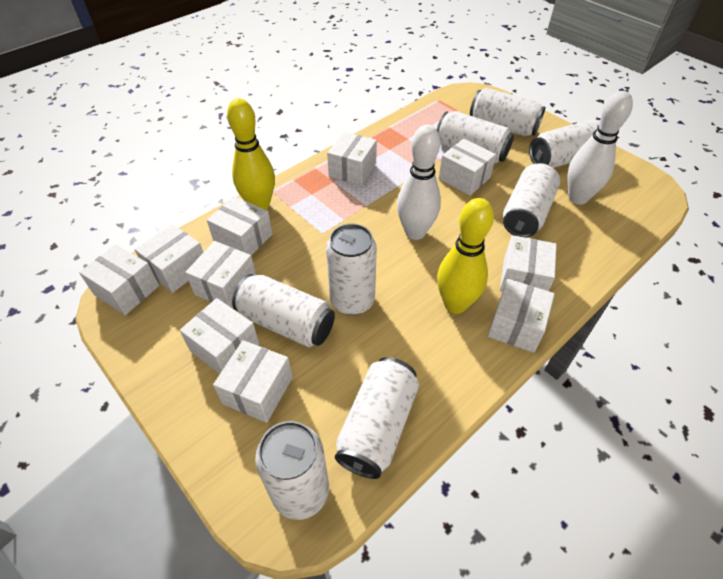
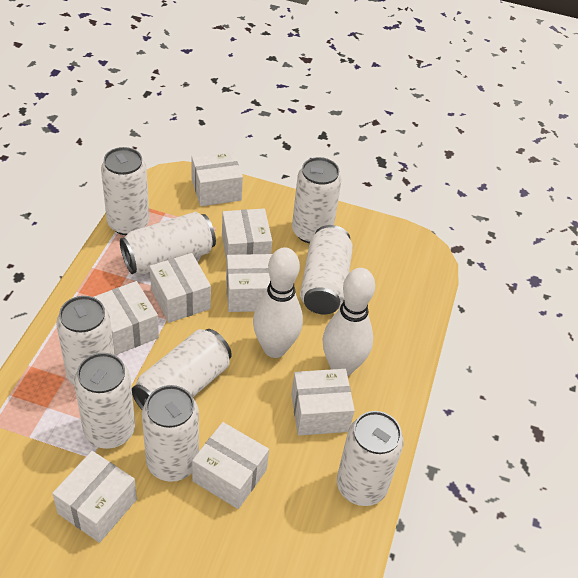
white box: [79,244,159,315] [134,224,203,293] [180,298,259,374] [185,241,256,308] [207,196,272,256] [213,340,293,423] [327,132,377,186] [439,139,496,196] [488,279,555,353] [500,235,557,292] = 10 -> [52,451,137,543] [94,281,159,355] [150,253,211,323] [191,150,243,206] [192,422,269,509] [222,208,272,262] [226,254,272,312] [291,369,355,436] = 8
white can: [232,274,335,347] [255,421,329,520] [326,223,377,315] [335,357,419,479] [437,111,514,164] [470,88,545,136] [503,163,560,238] [529,119,600,168] = 8 -> [56,296,115,385] [74,353,135,449] [101,147,149,235] [120,212,216,274] [132,329,232,410] [142,385,199,482] [292,157,342,243] [300,225,353,314] [337,411,404,506] = 9
yellow bowling pin: [227,98,275,210] [437,198,494,314] = 2 -> none = 0

